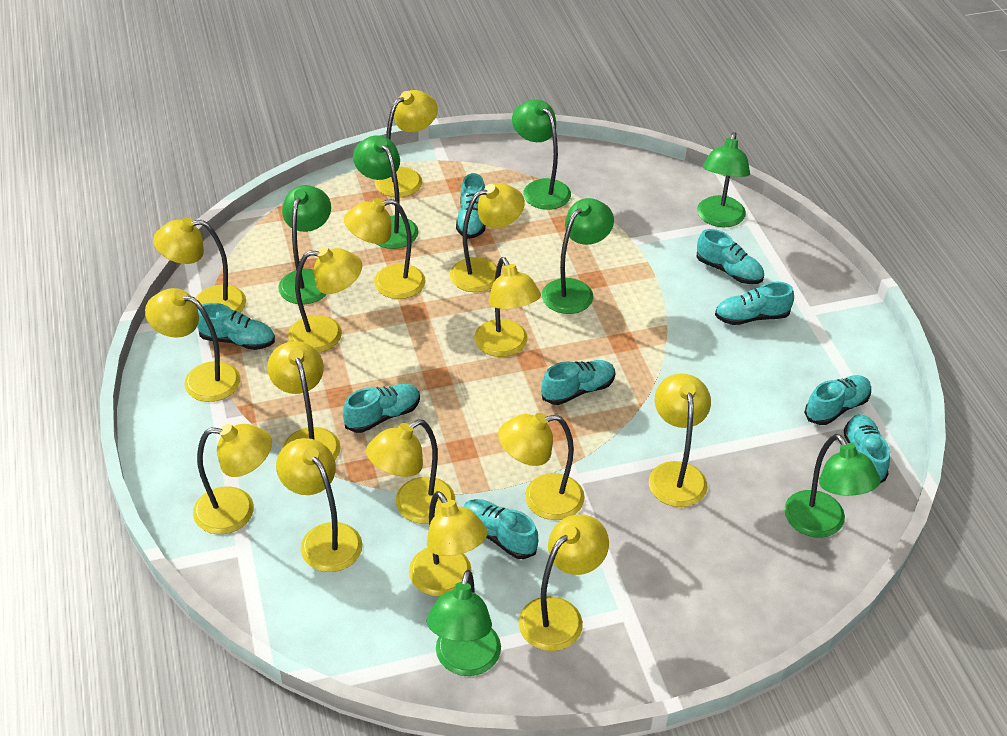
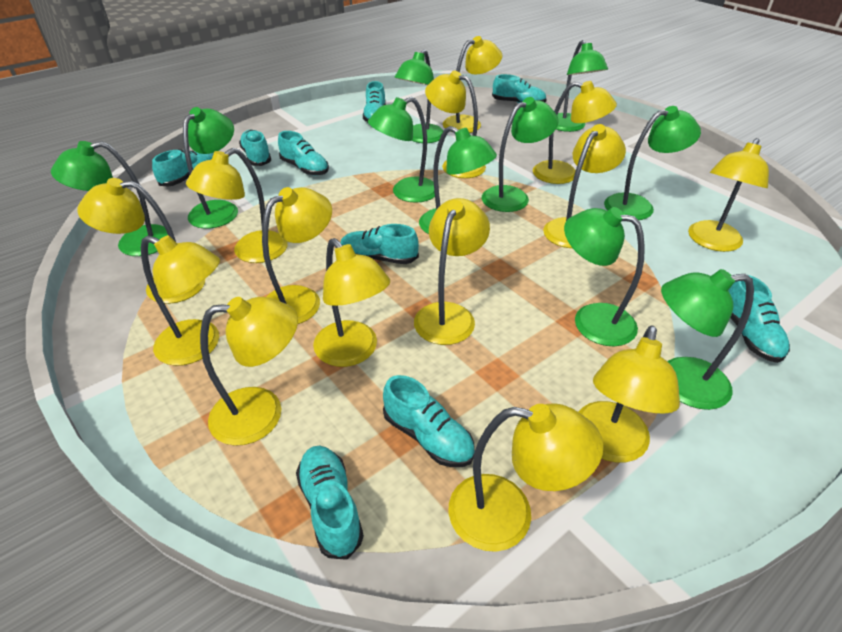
green lamp: [278,185,331,305] [353,135,419,249] [427,570,501,676] [512,99,571,210] [542,198,614,314] [697,132,750,227] [784,434,881,538] = 7 -> [51,141,168,256] [183,107,238,229] [368,97,435,203] [394,49,444,143] [419,126,497,234] [482,97,559,212] [556,40,608,132] [564,207,645,346] [604,106,701,220] [661,269,754,410] = 10
yellow lamp: [145,288,241,402] [153,217,246,312] [193,424,272,534] [267,341,341,460] [276,438,363,572] [288,247,362,353] [344,198,426,299] [366,419,455,524] [375,90,438,197] [409,491,488,597] [450,183,525,292] [474,257,541,357] [498,413,585,520] [518,514,609,651] [649,373,711,507] = 15 -> [78,178,205,304] [141,235,220,366] [186,148,288,263] [200,297,298,446] [262,187,332,324] [313,238,390,367] [414,198,490,345] [425,70,486,178] [443,36,502,133] [449,403,603,552] [533,81,617,184] [543,124,626,248] [579,325,680,463] [688,138,769,252] = 14

